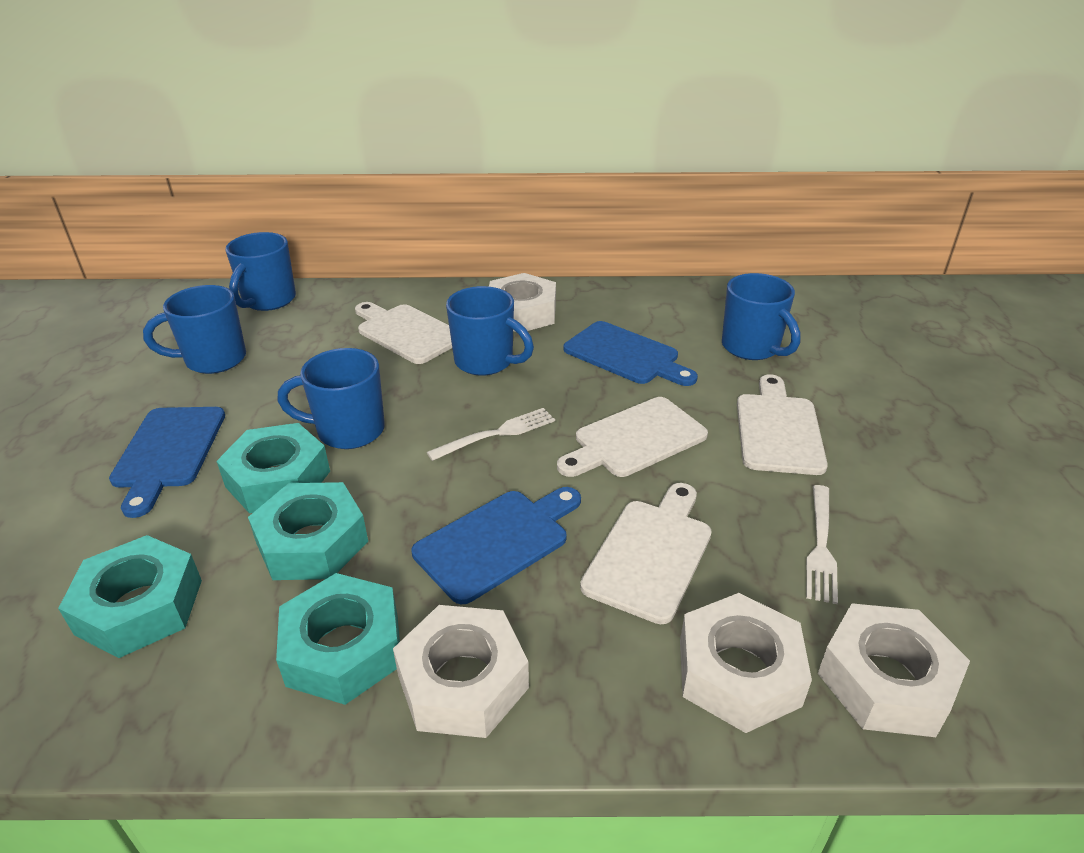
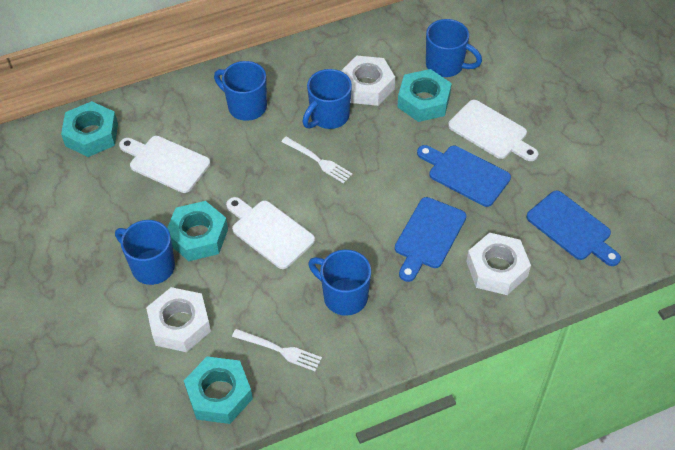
white cutting board: [355,302,452,364] [557,397,708,477] [580,483,712,624] [737,374,828,475] = 4 -> [119,136,210,193] [226,197,315,269] [448,100,538,161] = 3
white nut: [393,605,529,738] [489,273,556,332] [680,593,812,733] [818,603,970,737] = 4 -> [146,287,211,352] [341,56,395,106] [466,233,531,295] = 3

